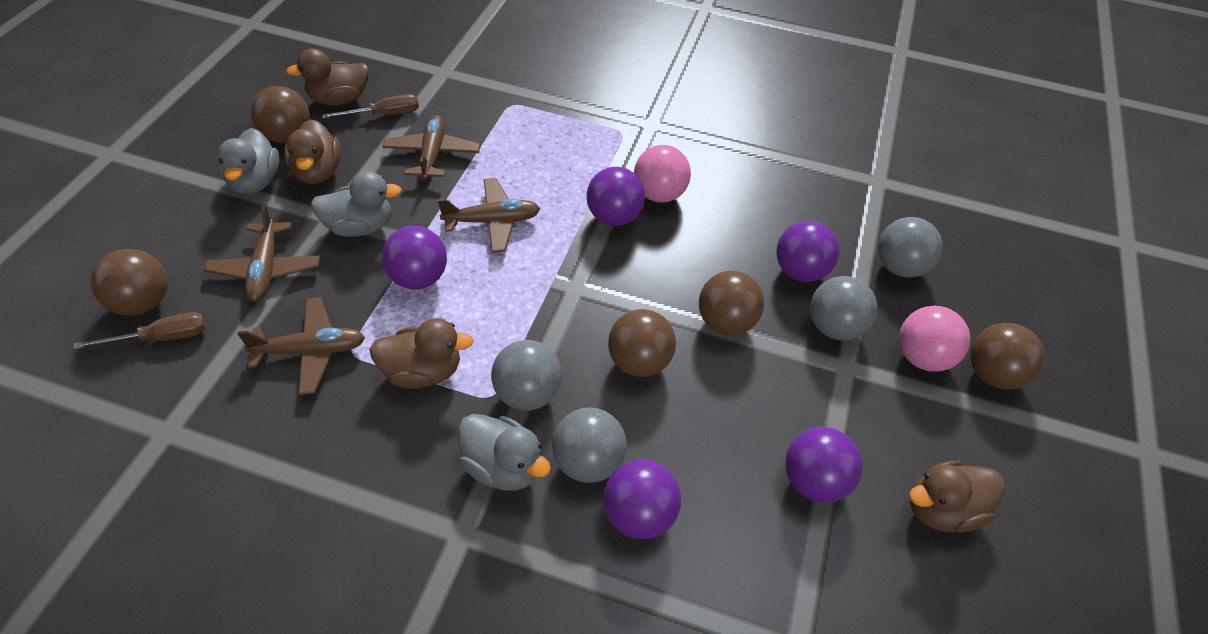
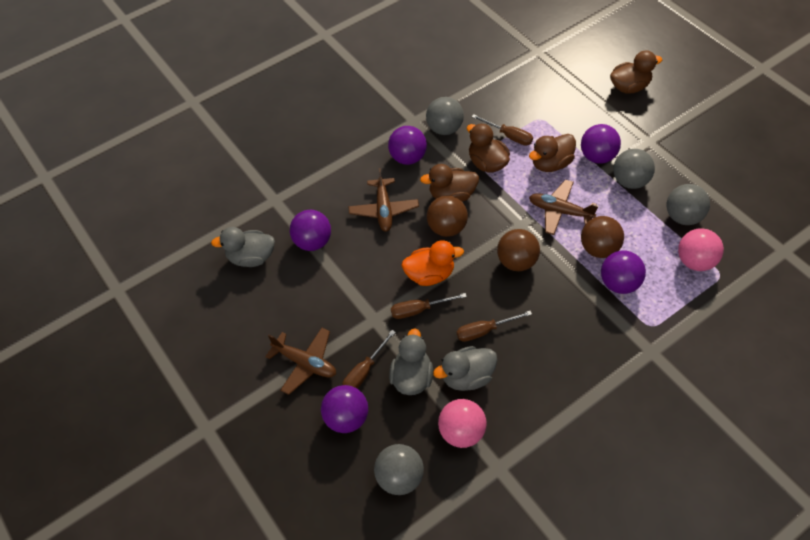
brown ball: [90,249,168,316] [251,86,310,143] [608,309,676,377] [699,271,764,335] [970,323,1045,390] = 5 -> [427,196,468,237] [497,229,540,271] [581,216,624,258] = 3
brown plane: [204,204,320,302] [237,297,365,395] [382,115,480,182] [437,178,540,253] = 4 -> [265,328,336,395] [349,168,419,232] [529,179,598,235] = 3
brown screwdriver: [74,312,206,349] [322,94,419,118] = 2 -> [342,330,396,389] [391,293,467,319] [457,311,532,342] [472,114,533,146] = 4
orange duck: none = 0 -> [401,240,464,286] = 1

